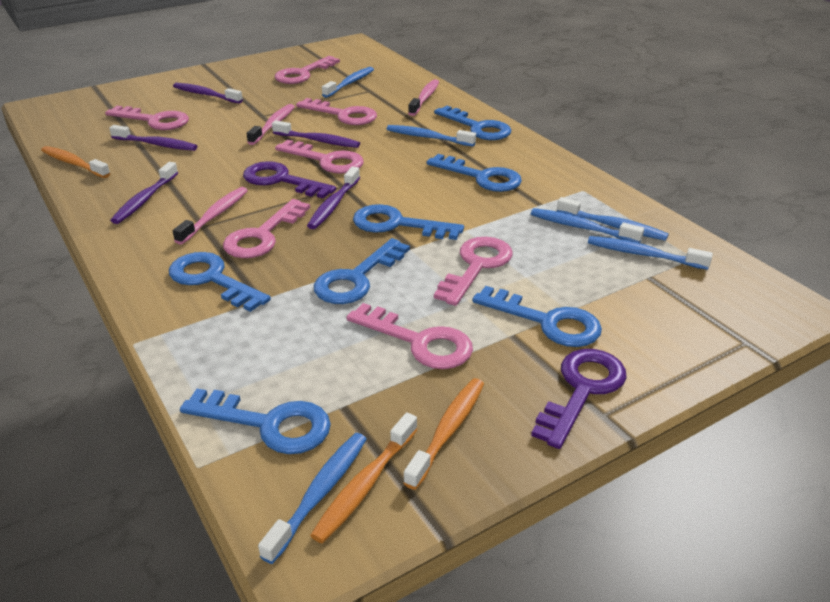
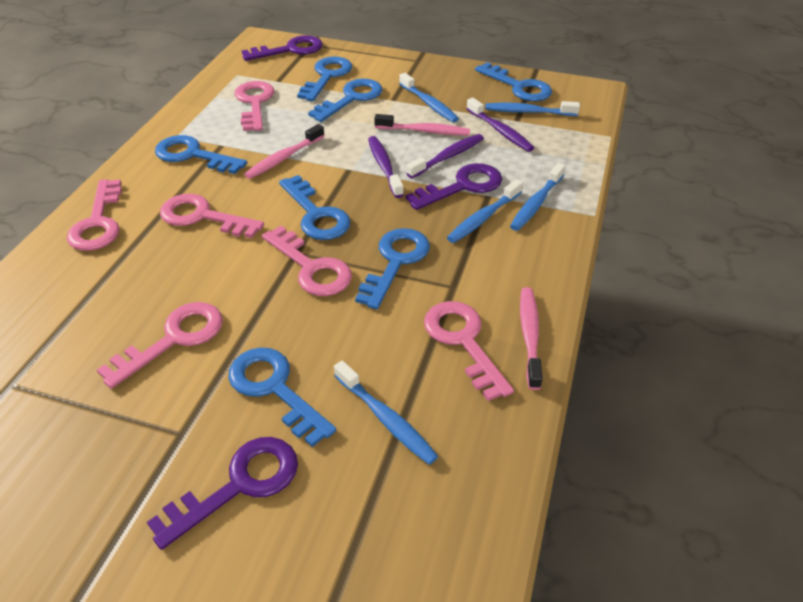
blue toothbrush: [258,433,367,564] [322,67,374,98] [387,125,476,146] [531,208,644,243] [557,197,669,241] [588,236,713,270] = 6 -> [334,360,438,465] [399,73,459,122] [447,179,523,243] [485,101,580,116] [510,163,565,231] = 5
orange toothbrush: [41,146,110,178] [310,412,418,544] [403,378,484,490] = 3 -> none = 0
pink key: [105,106,189,130] [223,199,310,258] [275,56,340,84] [275,140,364,174] [296,98,377,125] [347,303,473,369] [434,237,513,306] = 7 -> [67,179,122,251] [97,302,223,389] [160,194,264,238] [235,81,275,131] [262,226,352,296] [424,301,514,401] = 6
purple key: [243,161,336,199] [531,349,627,449] = 2 -> [147,437,298,550] [242,35,323,61] [406,163,502,210] = 3
purple toothbrush: [109,125,197,151] [110,162,178,224] [173,83,243,104] [272,120,360,148] [307,166,360,229] = 5 -> [368,136,404,198] [406,134,484,178] [466,98,534,152] = 3

